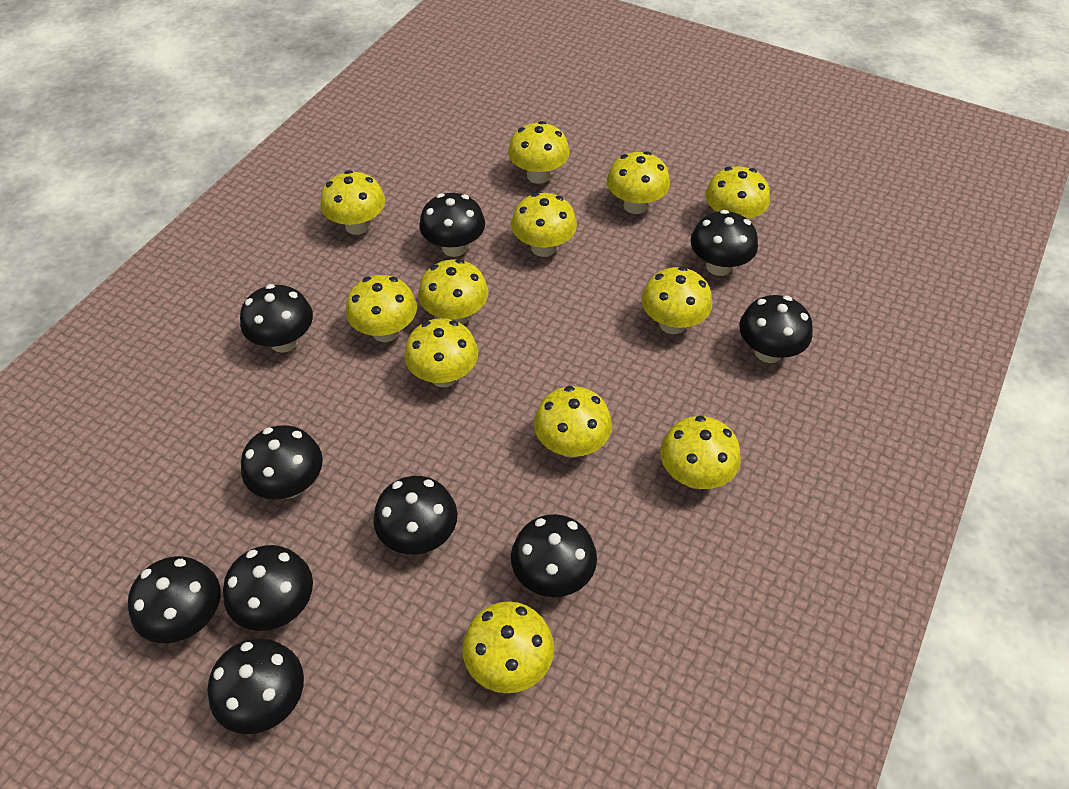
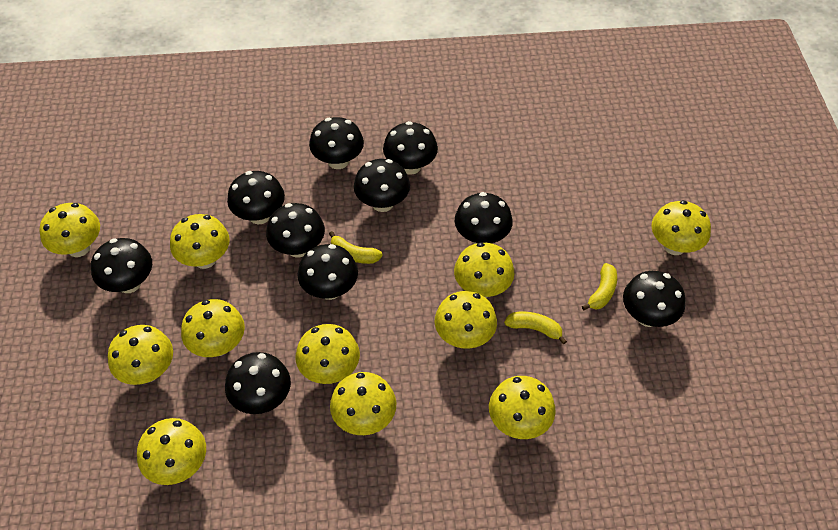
yellow banana: none = 0 -> [329,231,383,264] [504,312,567,345] [582,263,617,311] = 3
yellow mushroom: [320,170,385,235] [346,275,417,342] [404,318,478,387] [418,259,489,325] [462,601,554,693] [508,121,570,184] [511,193,577,257] [534,386,612,458] [607,151,670,214] [641,267,712,334] [660,416,741,489] [705,166,770,219] = 12 -> [39,203,100,257] [108,325,173,385] [137,418,206,485] [170,214,230,269] [181,299,245,357] [296,324,360,384] [330,372,396,435] [435,291,497,349] [454,242,514,298] [489,376,556,439] [651,200,711,255] = 11

